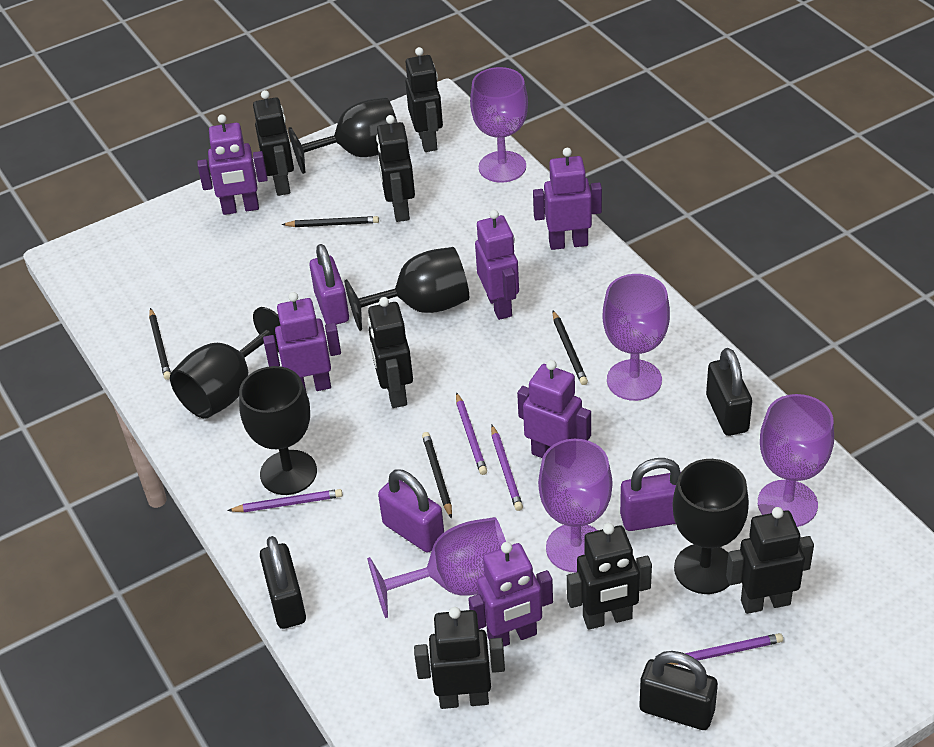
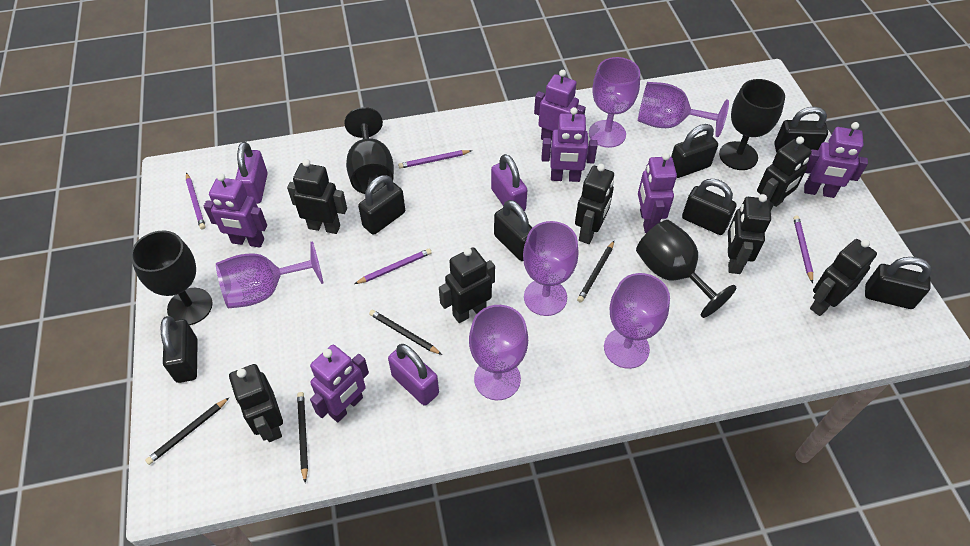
black goblet: [170,307,280,419] [239,366,317,495] [288,97,398,174] [344,247,469,331] [672,459,749,594] = 5 -> [130,230,213,325] [344,107,394,194] [636,220,736,318] [719,79,785,170] = 4
black padlock: [260,536,306,629] [639,651,718,730] [706,348,752,436] = 3 -> [161,316,198,383] [358,175,405,235] [494,200,533,261] [671,124,718,178] [682,179,737,235] [774,107,828,152] [865,257,932,309] = 7
purple goblet: [367,517,506,618] [470,67,528,183] [538,439,612,573] [602,274,670,401] [758,394,834,527] = 5 -> [216,241,323,308] [469,305,528,400] [523,221,579,316] [589,57,640,148] [604,273,670,369] [638,82,729,137] = 6

